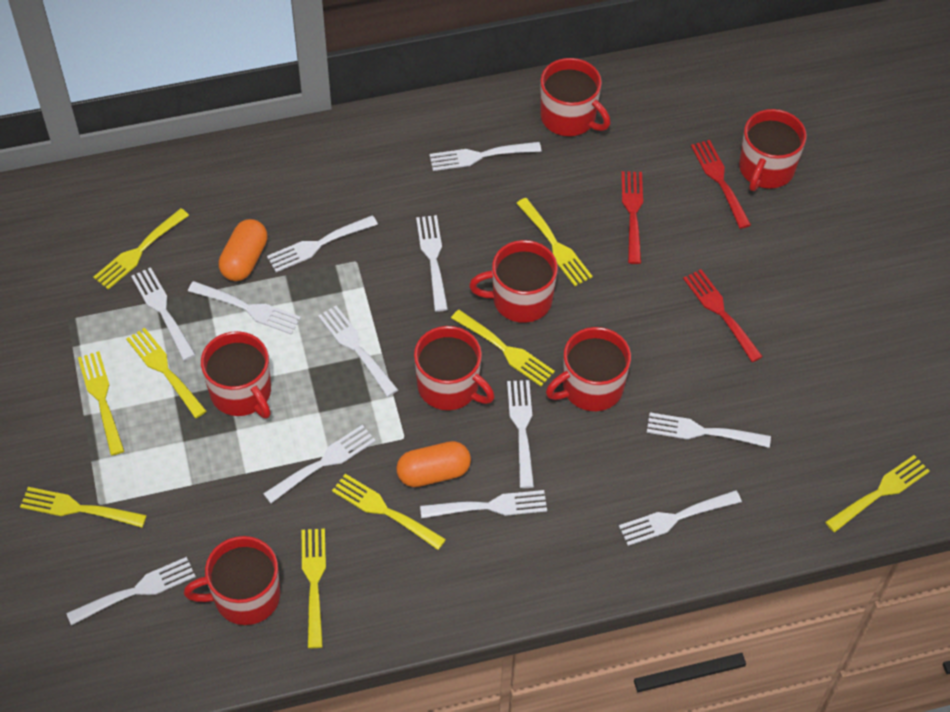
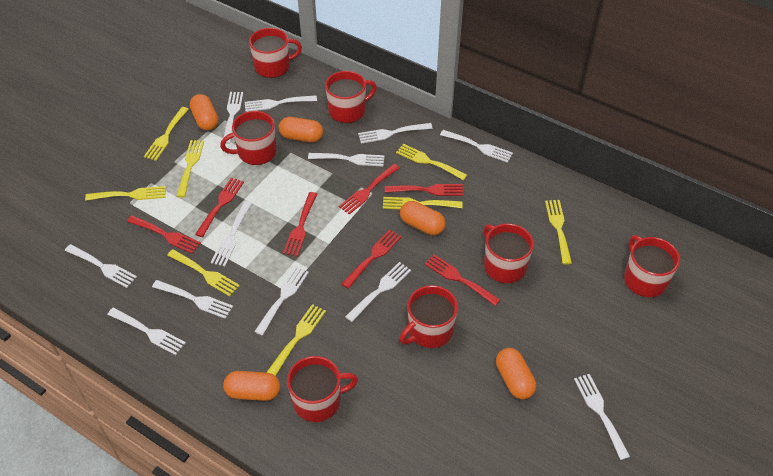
orange capsule: [219,219,268,281] [396,441,471,487] = 2 -> [190,94,218,131] [223,371,280,401] [279,117,323,142] [400,201,446,235] [496,348,536,399] = 5
red fork: [621,171,643,264] [683,269,763,362] [691,140,751,229] = 3 -> [127,215,201,254] [195,177,244,237] [283,192,317,257] [339,164,400,215] [342,229,401,289] [385,184,463,196] [425,255,500,306] = 7
yellow fork: [20,487,147,528] [78,351,124,455] [93,208,189,289] [126,328,206,418] [302,529,326,648] [332,474,446,550] [451,310,555,386] [516,198,593,286] [825,455,930,532] = 9 -> [85,186,166,201] [144,107,189,161] [167,249,240,297] [177,140,204,197] [267,304,326,376] [383,197,463,209] [396,144,467,180] [545,200,572,264] = 8

